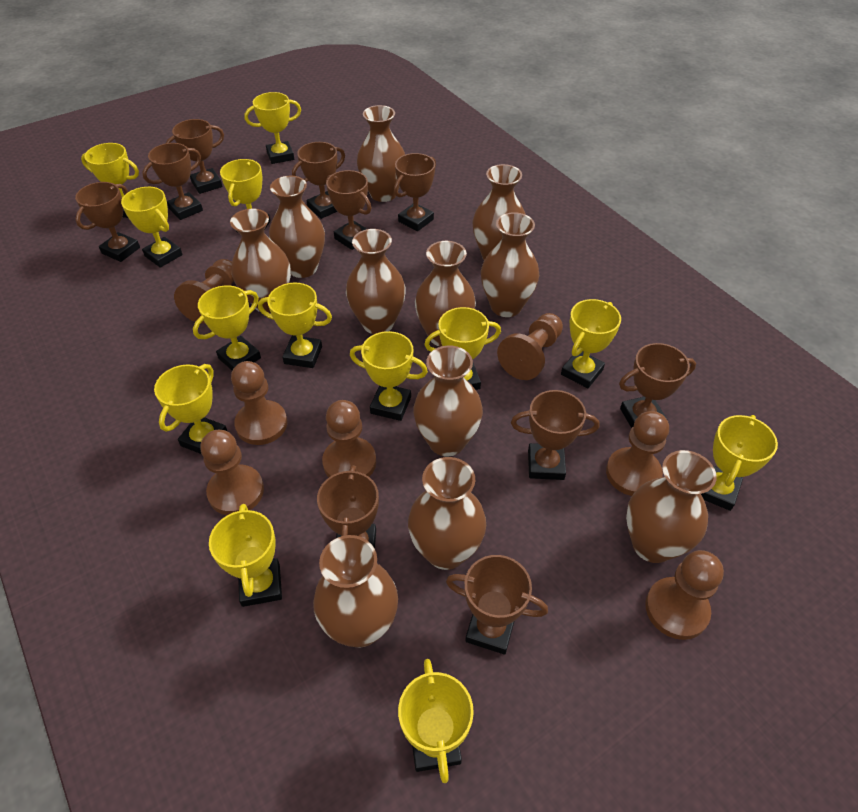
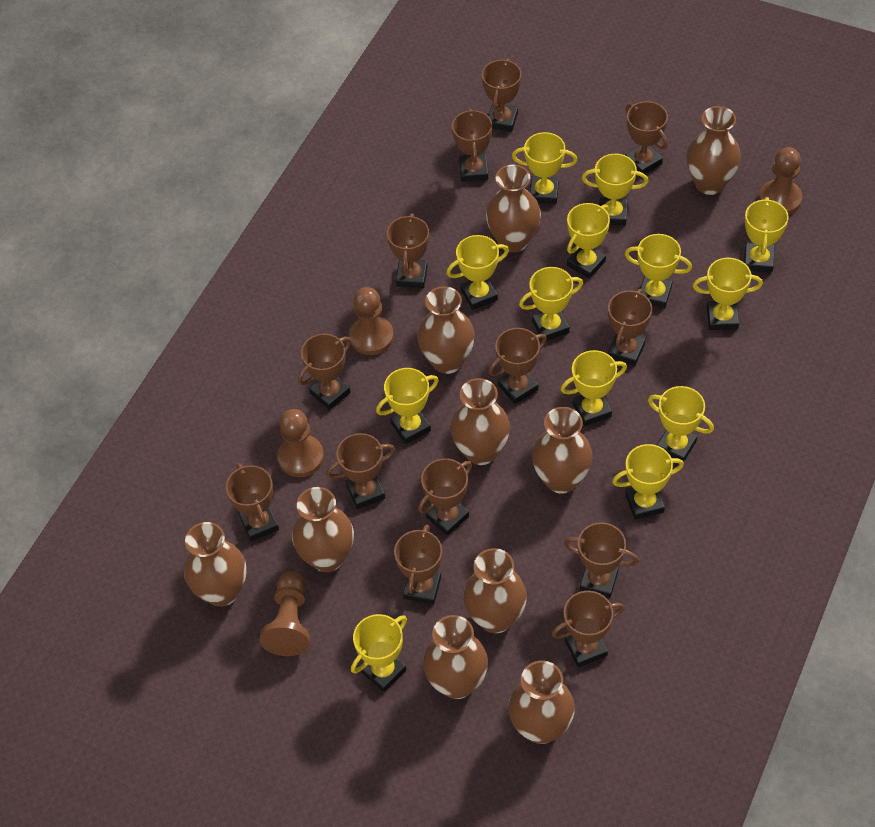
brown pawn: [174,259,234,324] [201,430,264,515] [231,361,287,445] [322,400,376,477] [497,313,563,380] [606,411,669,496] [645,550,724,640] = 7 -> [260,571,310,656] [277,409,324,477] [349,287,394,355] [759,147,802,215] = 4
brown trophy: [75,182,140,262] [142,143,203,220] [166,119,224,194] [292,142,345,219] [317,465,379,548] [326,170,371,250] [394,153,436,231] [446,555,548,655] [511,390,599,480] [619,343,696,428] = 10 -> [226,463,279,541] [298,334,351,410] [326,433,395,509] [387,213,429,288] [394,525,442,604] [418,458,472,536] [452,108,492,182] [482,58,521,132] [488,328,547,404] [552,591,624,667] [564,522,639,598] [608,289,652,366] [625,101,668,174] = 13
brown vase: [230,209,291,313] [269,176,325,278] [313,535,398,648] [346,229,406,334] [357,105,405,202] [408,457,486,570] [413,346,483,457] [415,241,476,347] [473,164,526,260] [481,212,539,317] [626,450,717,563] = 11 -> [184,522,246,607] [292,487,354,572] [417,286,475,374] [423,615,488,699] [450,378,510,465] [463,548,527,633] [486,164,541,253] [508,661,575,744] [532,407,593,494] [686,106,741,195] = 10

